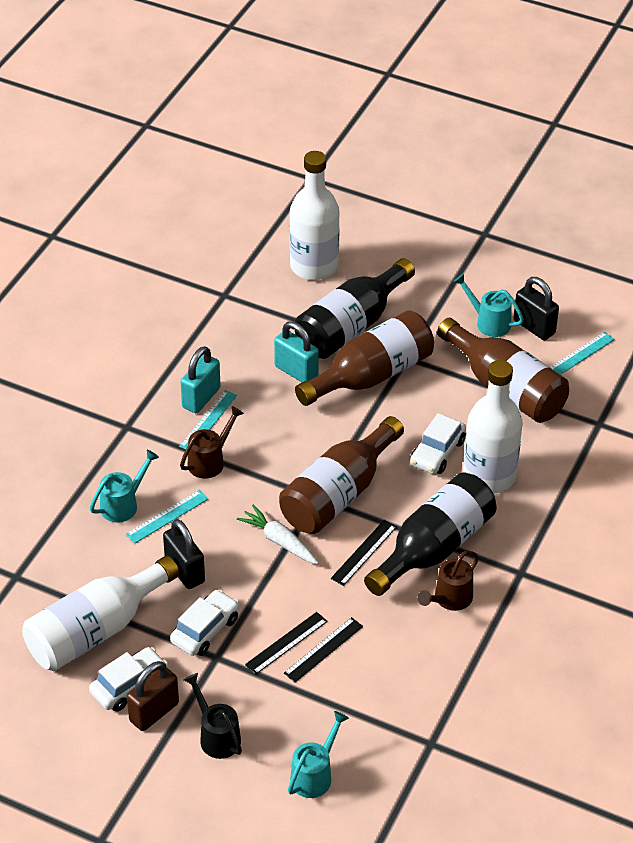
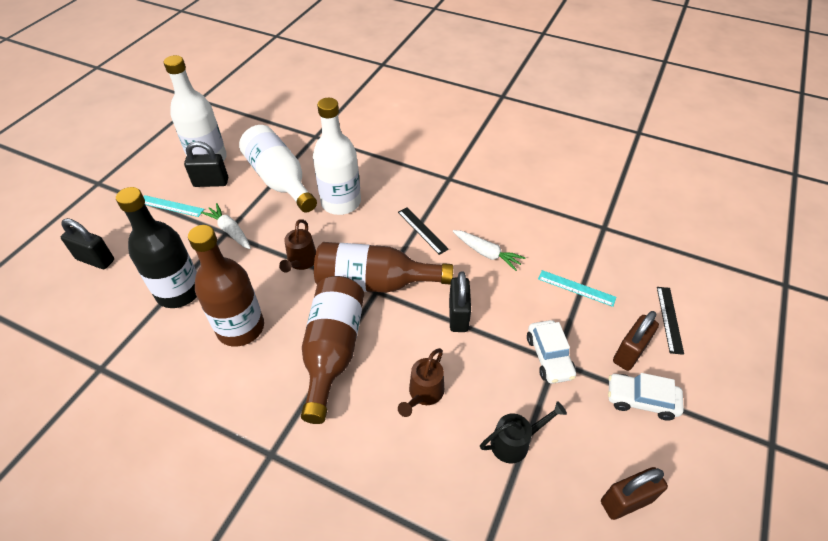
black bottle: [295,258,415,359] [364,473,497,596] = 2 -> [116,187,197,308] = 1
black padlock: [163,519,205,589] [514,277,559,340] = 2 -> [61,218,114,269] [184,141,228,187] [449,271,471,332] = 3
black ruler: [245,612,328,675] [284,617,363,683] [331,520,397,586] = 3 -> [398,207,449,255] [657,287,684,355] = 2
brown padlock: [127,661,179,731] = 1 -> [601,467,668,520] [613,311,659,371] = 2
turquoise padlock: [180,346,220,413] [274,321,319,382] = 2 -> none = 0
turquoise ruler: [126,490,209,544] [179,390,237,449] [550,332,615,375] = 3 -> [143,195,204,217] [538,270,616,307] = 2
turquoise watering can: [90,450,159,522] [288,711,349,798] [453,274,524,337] = 3 -> none = 0
white car: [89,647,168,712] [170,589,239,656] [410,413,466,474] = 3 -> [527,320,576,384] [608,373,684,421] = 2
white carrot: [237,505,319,564] = 1 -> [201,203,251,249] [453,230,525,271] = 2

